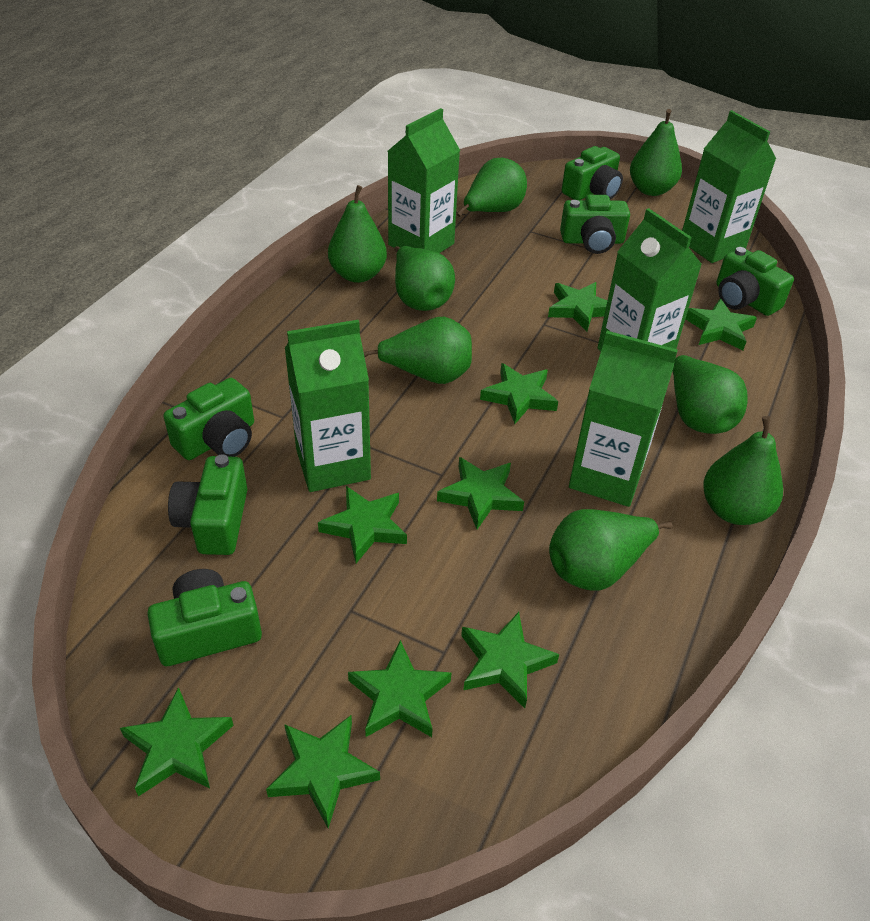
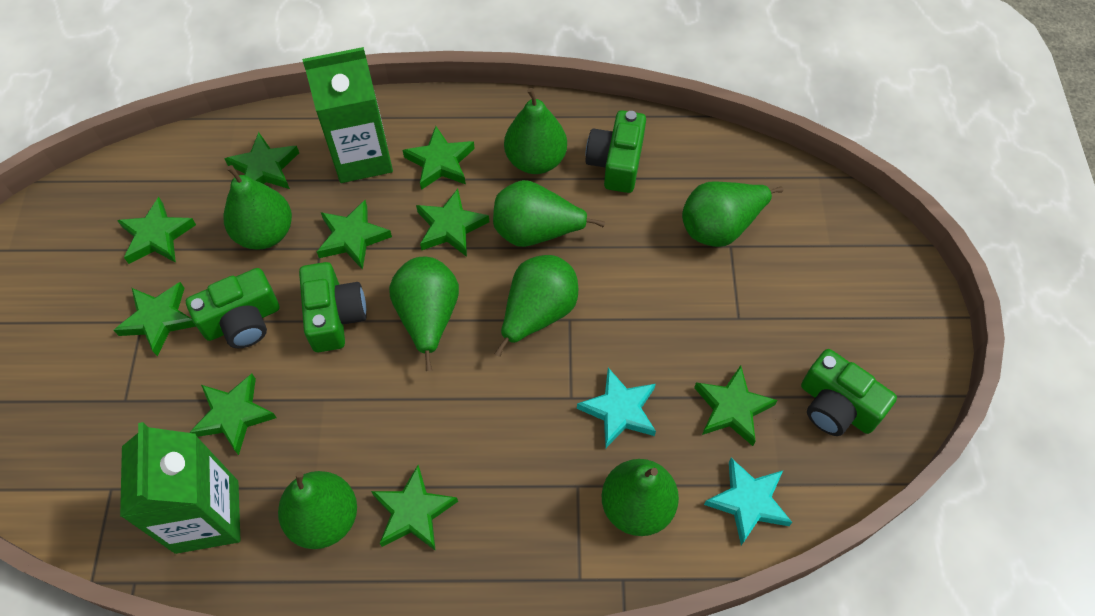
green camera: [147,569,262,666] [163,378,254,460] [168,454,248,555] [560,195,630,254] [562,146,623,200] [716,247,794,316] = 6 -> [186,268,279,348] [299,262,366,352] [586,110,646,193] [801,349,897,436] = 4
green carton: [285,320,371,492] [388,108,460,253] [569,331,678,507] [598,208,702,351] [682,110,776,263] = 5 -> [120,422,240,554] [302,47,393,183] = 2
turquoise star: none = 0 -> [577,368,656,448] [704,458,793,545] = 2

